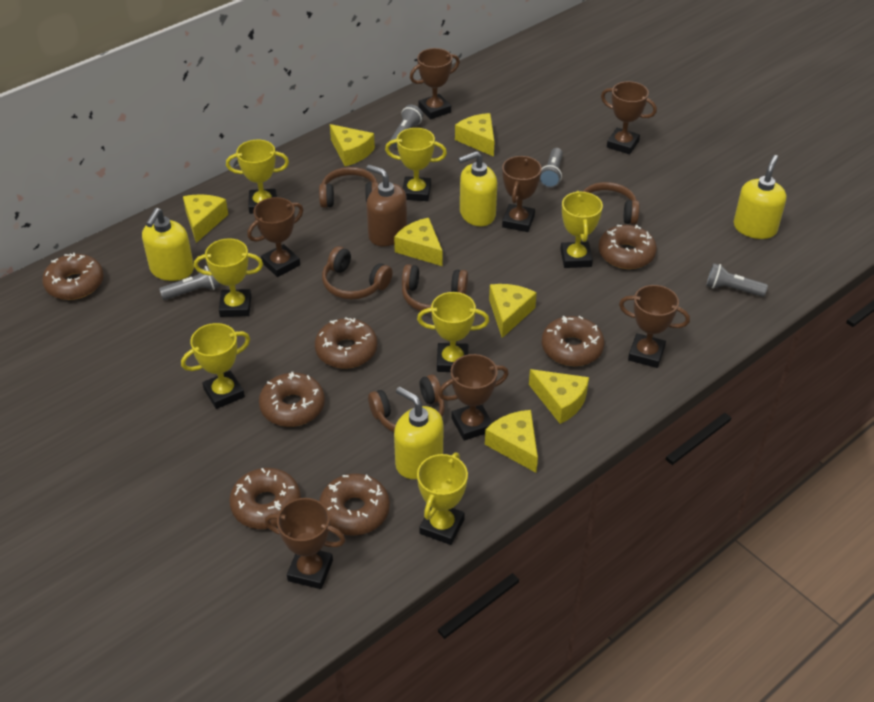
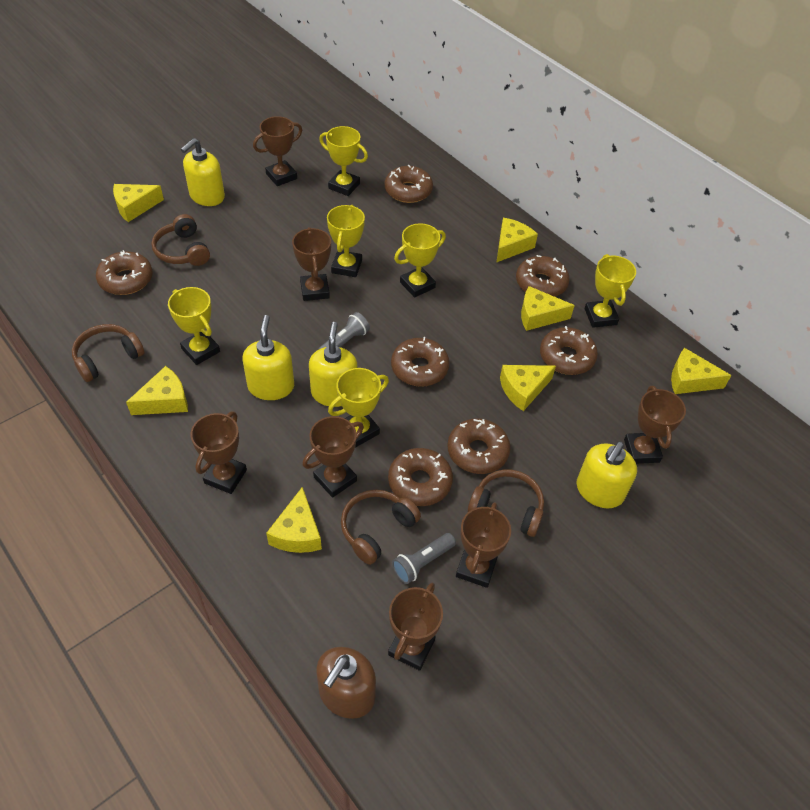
brown headphones: [319,167,379,208] [322,246,392,300] [368,374,445,432] [402,264,468,313] [583,182,640,225] = 5 -> [72,324,144,382] [151,214,210,266] [341,490,421,565] [468,469,544,537] = 4
grey flashlight: [159,266,220,300] [390,105,423,148] [540,148,563,188] [706,263,768,297] = 4 -> [318,312,370,350] [392,533,456,584] = 2
yellow trophy: [181,323,250,409] [194,238,263,317] [226,140,289,214] [385,128,447,201] [417,292,489,372] [417,453,468,545] [560,191,603,268] = 7 -> [168,287,220,365] [319,126,368,196] [327,205,365,277] [328,368,389,448] [394,223,446,298] [585,254,636,328] = 6

